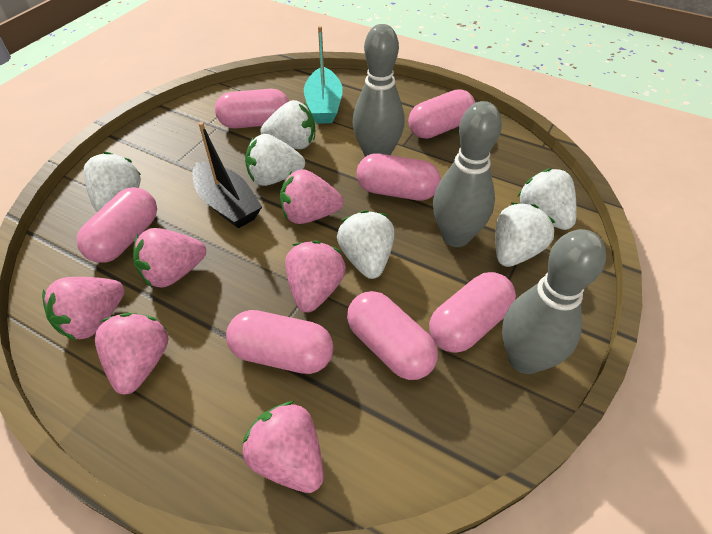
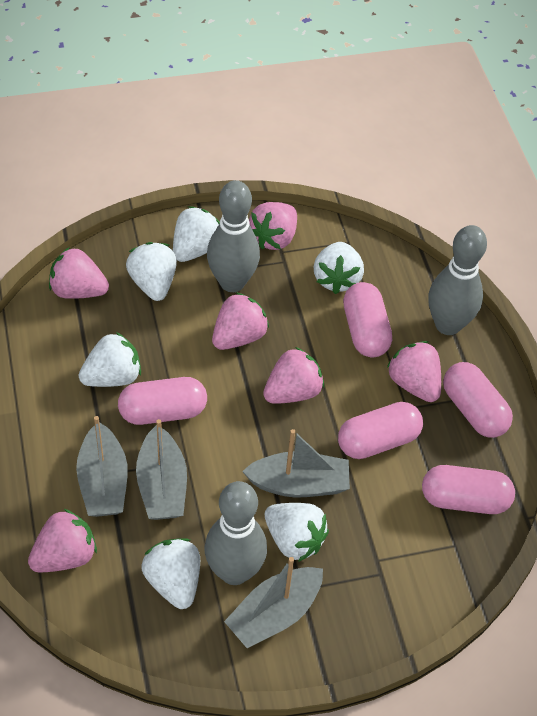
black boat: [192,122,262,229] = 1 -> none = 0
grey boat: none = 0 -> [76,416,128,517] [136,419,187,520] [224,557,323,648] [242,429,350,497] = 4
pink capsule: [77,187,157,263] [215,89,289,129] [226,310,334,374] [347,291,438,380] [356,153,441,201] [408,89,475,139] [429,272,516,353] = 7 -> [118,377,207,425] [338,402,423,459] [343,282,392,357] [422,465,515,514] [443,362,513,438] = 5
turquoise boat: [304,26,343,124] = 1 -> none = 0

